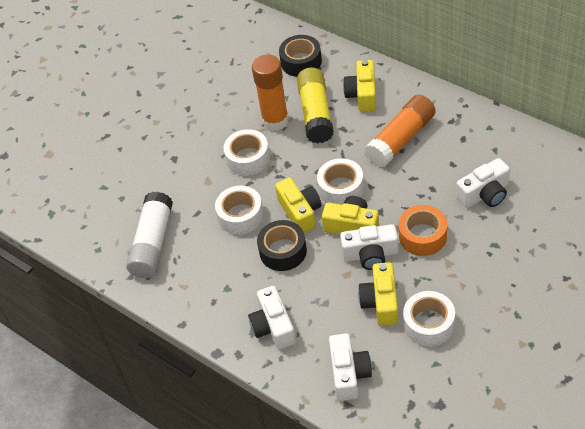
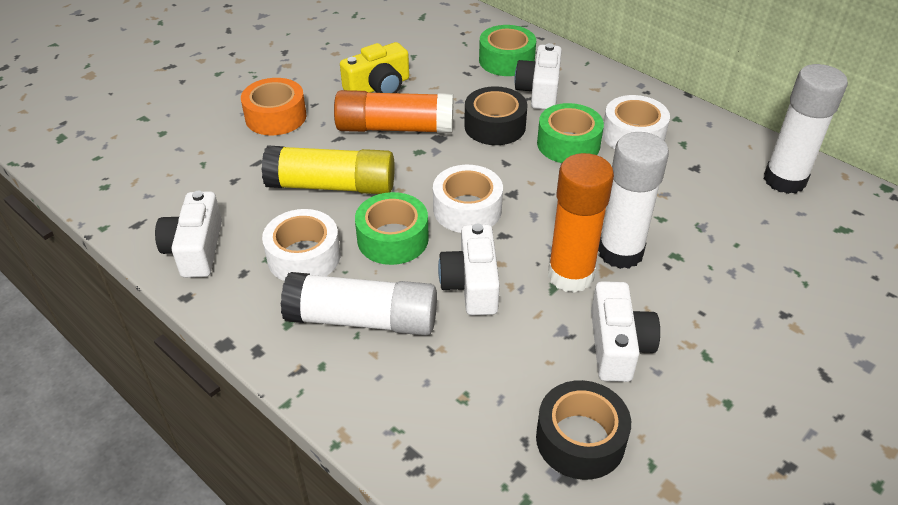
green tape: none = 0 -> [355,192,429,265] [479,25,536,76] [537,103,604,163] = 3
white glue stick: [126,192,173,278] = 1 -> [281,272,437,336] [598,132,669,269] [764,64,848,194] = 3
white tape: [215,186,264,235] [223,129,270,176] [317,158,364,205] [403,291,455,346] = 4 -> [262,209,341,281] [433,165,503,233] [602,95,670,149] = 3
yellow camera: [275,177,321,233] [322,196,379,234] [343,60,376,112] [358,262,398,326] = 4 -> [340,42,409,93] = 1

